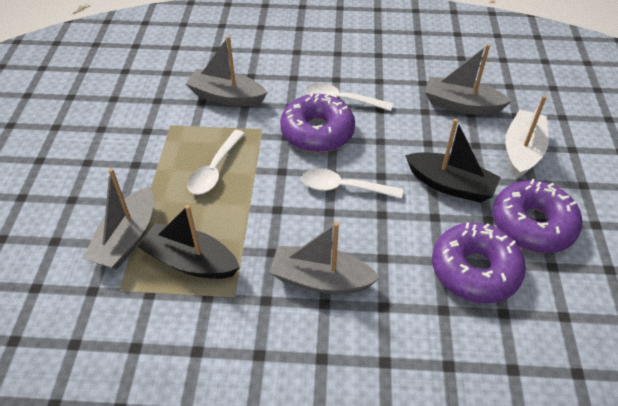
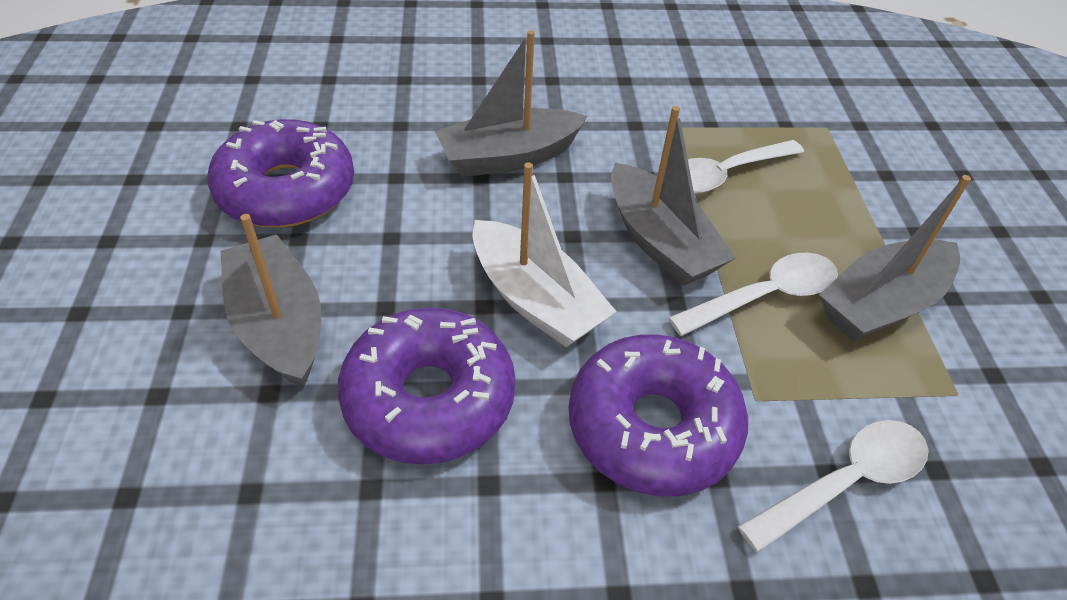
black boat: [138,205,240,279] [405,119,501,203] = 2 -> none = 0

